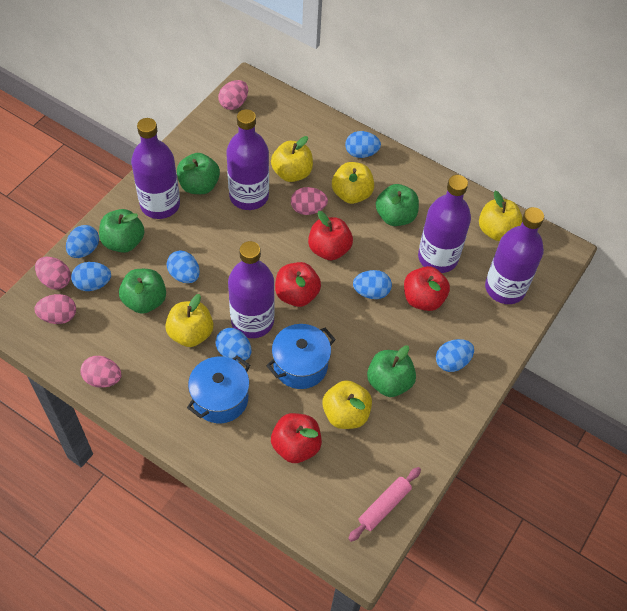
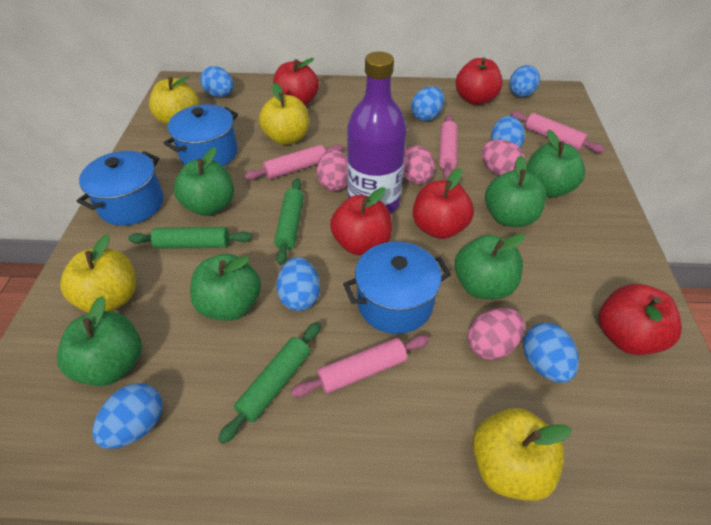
blue pot: [187,356,250,423] [266,324,336,389] = 2 -> [77,151,164,226] [164,104,238,166] [343,242,451,334] = 3
green apple: [99,209,145,253] [119,269,166,314] [177,153,220,194] [367,345,416,397] [376,184,419,226] = 5 -> [57,296,142,386] [174,147,234,216] [190,254,261,321] [455,234,525,299] [485,155,546,227] [527,130,585,197] = 6
green rolling pin: none = 0 -> [128,227,252,248] [218,322,321,444] [274,178,304,265] = 3
pink egg: [34,294,76,324] [35,257,71,290] [81,356,121,388] [218,80,248,110] [291,187,328,215] = 5 -> [317,149,348,191] [403,145,435,184] [468,308,525,360] [481,140,525,176] = 4
pink rolling pin: [348,467,421,542] = 1 -> [244,144,344,180] [291,335,430,397] [439,115,457,179] [510,111,605,153] = 4
purple bottle: [131,118,180,219] [226,109,269,210] [228,241,275,338] [418,175,471,273] [485,207,544,304] = 5 -> [347,52,407,214] = 1
red apple: [271,413,322,463] [275,262,321,307] [308,211,353,261] [404,266,450,311] = 4 -> [273,58,319,106] [330,187,392,255] [413,168,474,239] [456,58,503,105] [599,284,682,355] = 5
yellow apple: [165,294,214,347] [271,136,313,182] [322,380,372,429] [332,162,374,204] [479,191,522,241] = 5 -> [60,234,136,313] [149,76,200,125] [259,83,309,145] [473,408,572,501] = 4

